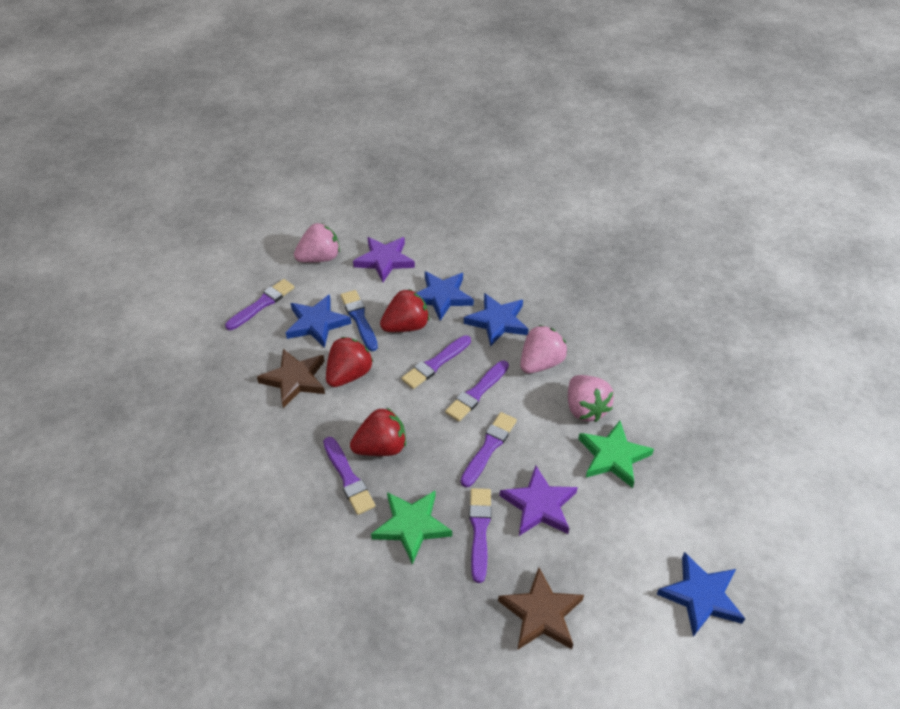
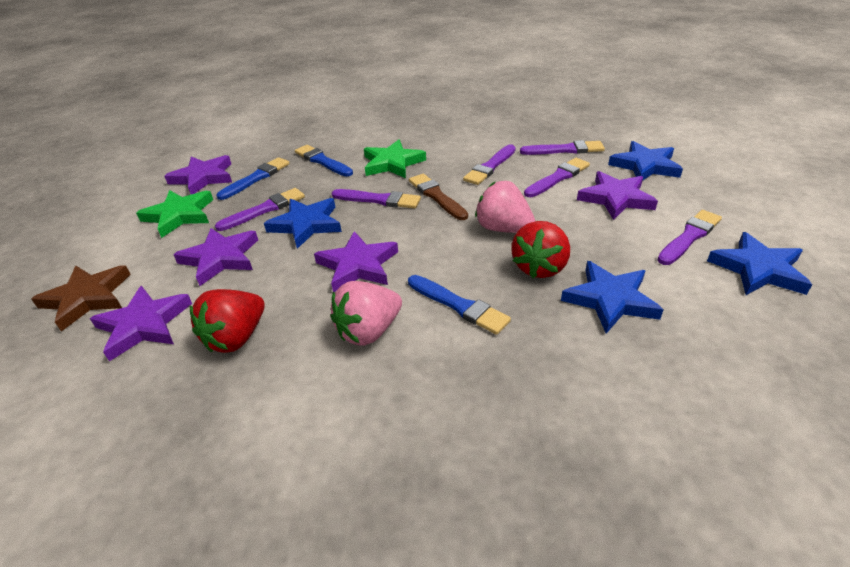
blue brush: [341,290,378,351] = 1 -> [217,157,290,200] [295,145,353,177] [408,275,511,335] = 3
brown brush: none = 0 -> [409,174,468,220] = 1
brown star: [257,349,325,408] [498,568,584,649] = 2 -> [31,265,131,332] = 1
pink strawberry: [294,223,340,263] [520,325,567,373] [568,375,614,422] = 3 -> [330,281,402,346] [475,181,535,233] = 2
purple star: [353,237,415,282] [500,465,578,536] = 2 -> [90,286,192,362] [164,155,232,194] [173,228,258,286] [314,231,398,292] [577,171,658,220] = 5
red strawberry: [326,337,373,387] [350,407,406,456] [380,289,429,332] = 3 -> [190,289,265,353] [512,221,570,278] = 2

